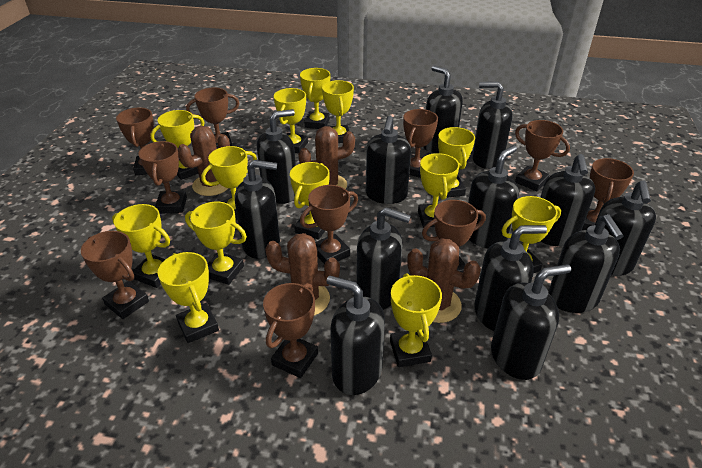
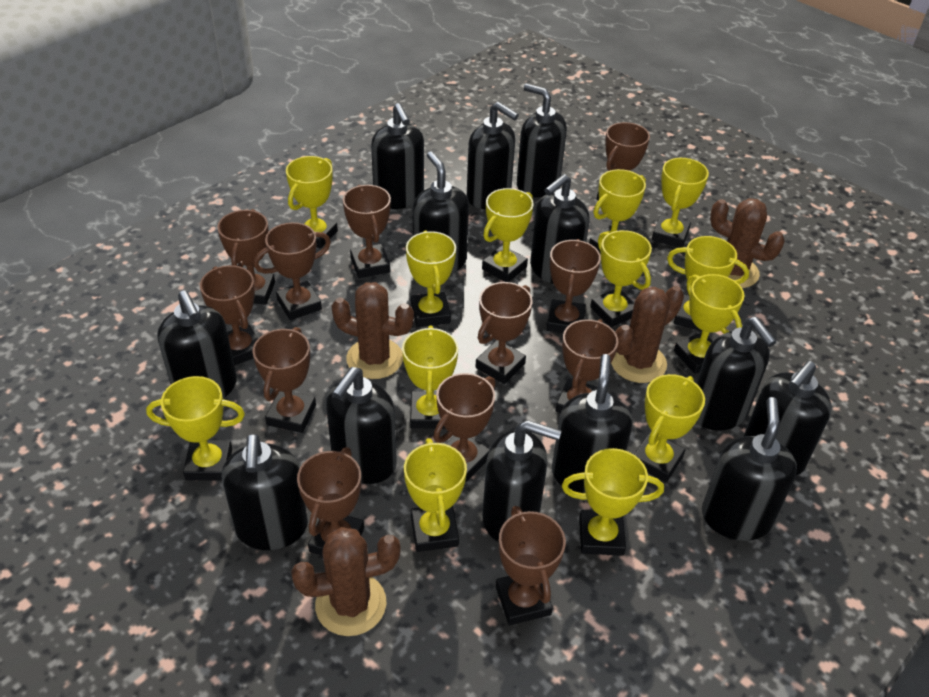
brown trophy: [81,231,149,319] [116,108,154,175] [138,141,187,214] [186,88,239,149] [263,283,318,378] [300,185,358,264] [403,109,438,178] [422,200,486,273] [515,120,570,191] [582,158,634,230] = 10 -> [200,265,258,366] [217,209,275,305] [252,327,316,433] [254,222,331,320] [297,447,364,556] [343,185,391,278] [433,373,495,482] [476,282,533,384] [496,506,566,625] [547,239,601,333] [556,319,618,413] [597,122,650,200] = 12

